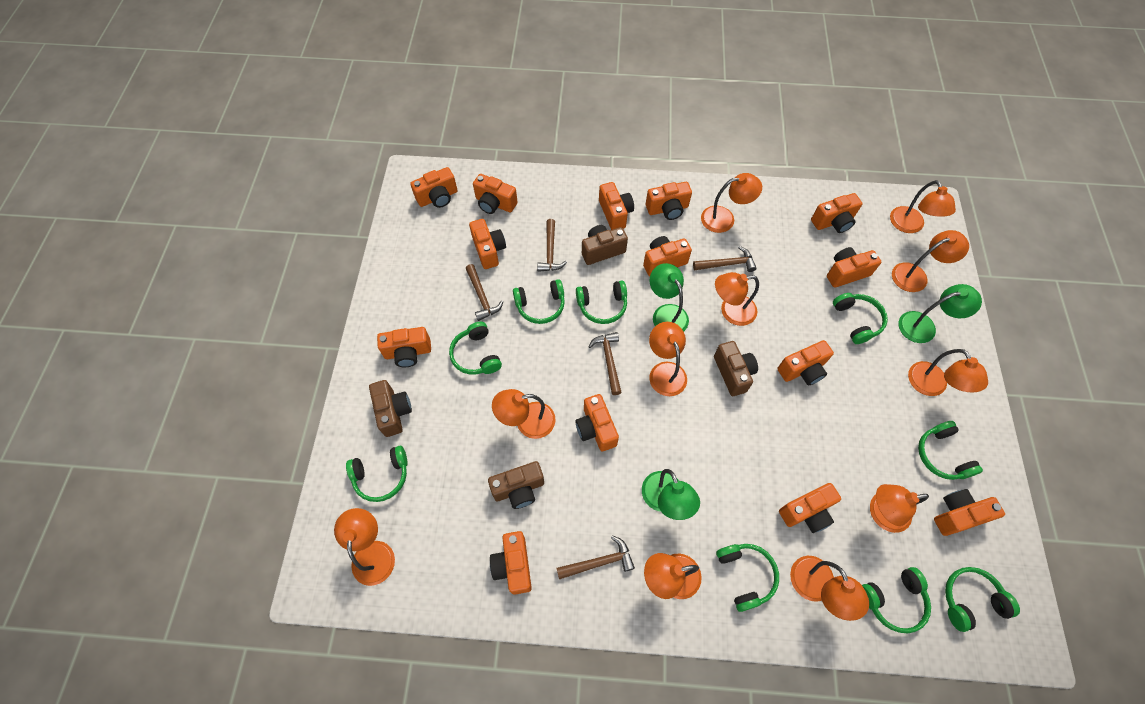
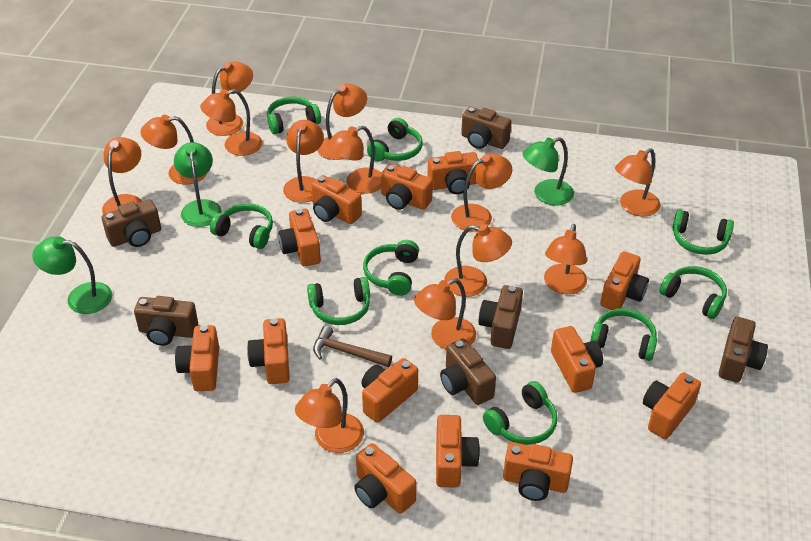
brown camera: [369,380,412,437] [488,461,544,509] [582,225,628,265] [714,341,758,396] = 4 -> [102,199,161,247] [134,296,198,346] [440,339,496,405] [461,107,511,149] [478,285,523,349] [718,317,768,383] = 6
brown hammer: [465,264,503,321] [537,219,567,272] [556,535,635,579] [588,332,622,395] [693,246,757,272] = 5 -> [313,326,392,367] = 1
orange camera: [377,327,431,367] [410,167,458,208] [469,219,506,269] [473,174,518,214] [490,531,532,595] [575,394,619,451] [599,182,634,230] [643,236,692,276] [646,182,692,220] [777,340,834,386] [779,483,841,533] [811,193,863,233] [827,247,881,288] [934,489,1005,536] = 14 -> [175,325,219,391] [247,318,290,384] [278,209,321,267] [311,175,362,224] [354,443,417,514] [361,358,418,423] [381,164,433,210] [427,151,479,194] [436,415,480,488] [503,442,573,501] [551,326,603,393] [600,251,649,310] [643,372,701,439] = 13
orange lamp: [334,508,395,586] [492,389,556,439] [644,553,702,599] [649,322,687,396] [701,173,762,233] [715,272,759,326] [790,556,869,621] [870,484,929,533] [890,180,956,233] [892,230,969,292] [908,349,988,396] = 11 -> [102,137,142,214] [140,115,207,185] [200,89,262,156] [206,62,253,136] [283,120,324,203] [295,378,364,453] [317,84,367,160] [327,126,381,194] [414,278,476,350] [444,224,512,297] [451,153,512,231] [544,224,587,294] [615,148,660,217] = 13

